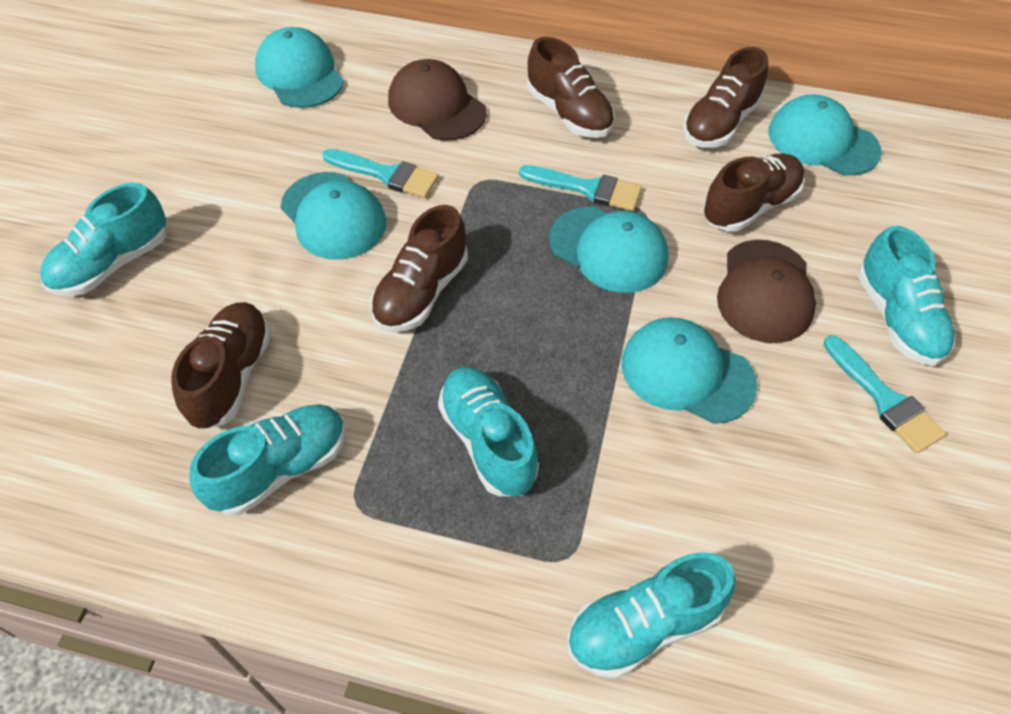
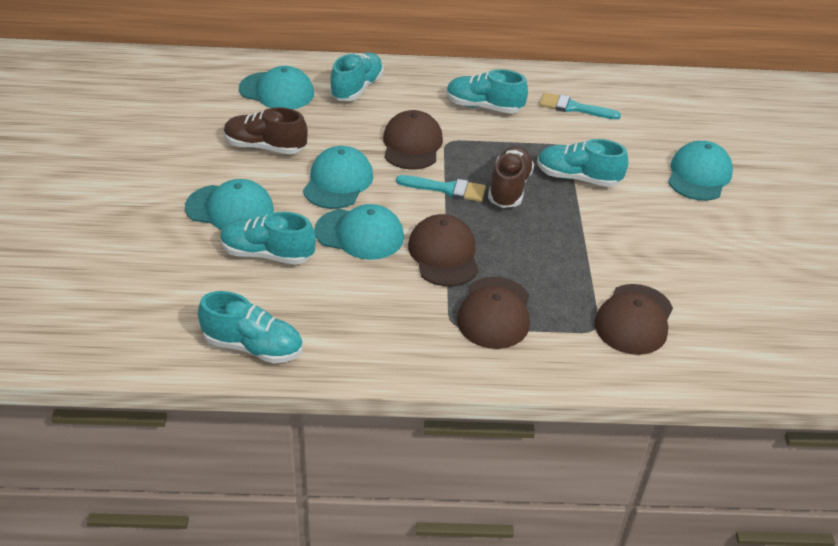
brown cap: [388,59,487,141] [717,240,816,343] = 2 -> [383,110,443,169] [408,214,479,286] [457,277,530,349] [594,284,673,355] = 4
brown shoe: [171,302,271,430] [370,205,468,332] [527,37,615,138] [683,47,768,148] [702,153,804,232] = 5 -> [224,107,308,154] [488,146,534,208] = 2
turquoise brush: [322,149,439,198] [519,165,642,211] [823,335,946,453] = 3 -> [396,175,486,202] [539,93,621,119] = 2

